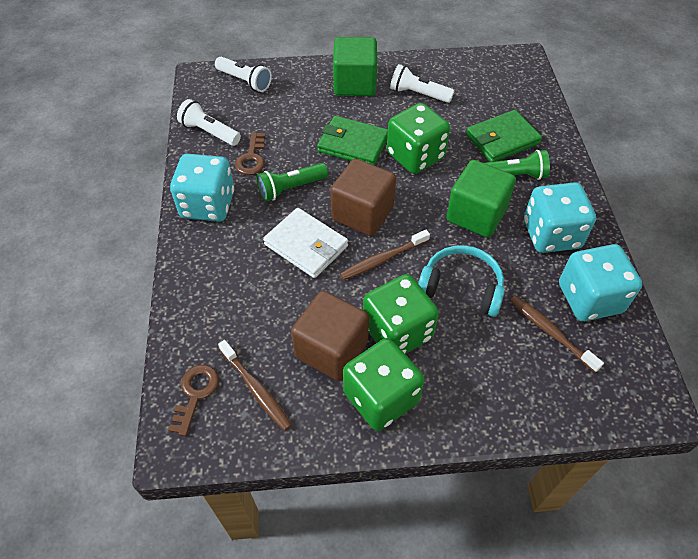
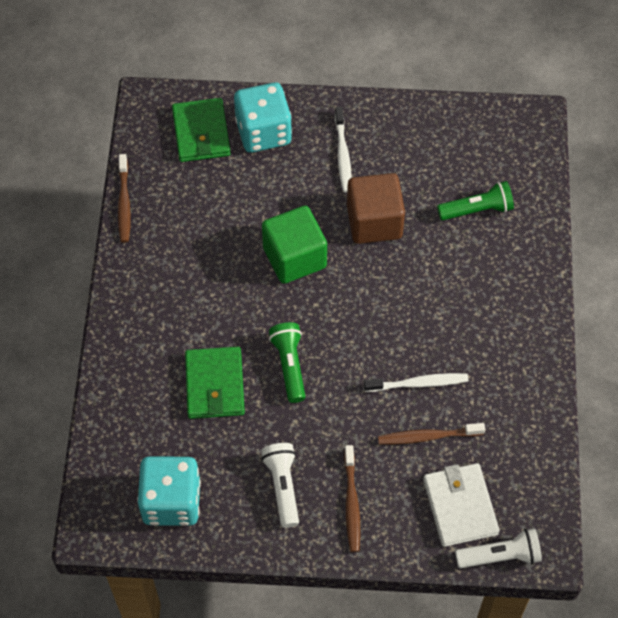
brown cube: [291,291,369,381] [331,159,396,236] = 2 -> [347,173,405,244] = 1
brown key: [168,365,219,436] [235,132,265,175] = 2 -> none = 0
green cube: [333,37,377,96] [446,160,516,238] = 2 -> [262,206,327,284] = 1
green dice: [343,338,424,431] [363,274,439,354] [387,103,450,174] = 3 -> none = 0
turquoise dice: [170,154,234,222] [524,182,596,253] [559,244,642,321] = 3 -> [137,456,201,526] [234,83,292,152] = 2
turquoise headphones: [418,245,505,317] = 1 -> none = 0
white flashlight: [177,99,241,146] [215,57,272,92] [390,64,454,103] = 3 -> [261,443,299,528] [455,529,542,568] = 2
white toothbrush: none = 0 -> [335,107,352,193] [364,373,468,392] = 2

